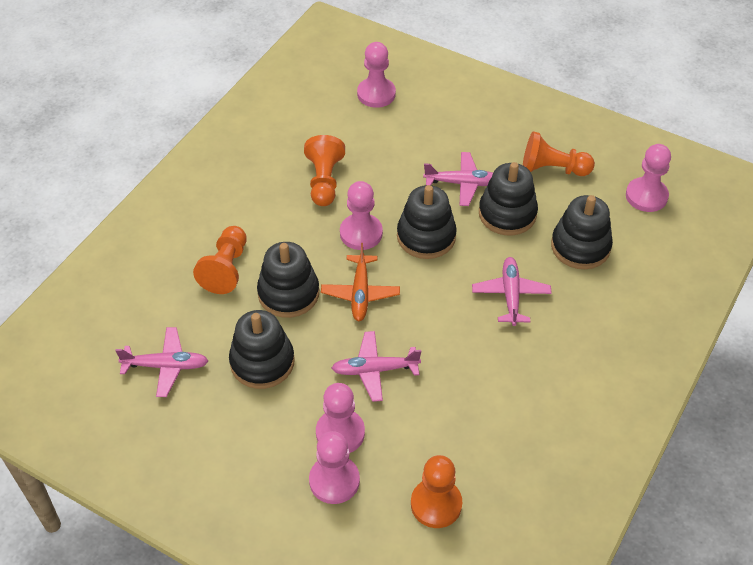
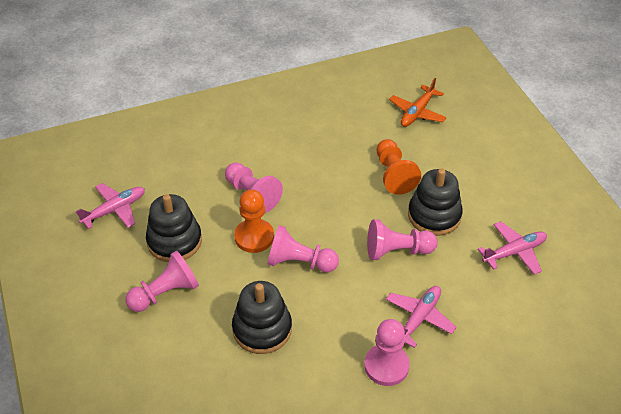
black stacking toy: [229,310,295,389] [257,242,319,318] [397,185,457,259] [479,162,538,235] [551,195,613,269] = 5 -> [146,194,202,262] [232,281,292,354] [408,168,463,236] = 3
orange pawn: [193,226,247,294] [304,135,345,206] [411,455,462,528] [523,131,595,176] = 4 -> [234,189,274,253] [377,139,421,194] = 2
pink plane: [115,327,208,397] [332,331,421,402] [423,152,493,206] [472,257,552,326] = 4 -> [76,183,145,229] [386,286,457,348] [478,221,547,275] = 3

